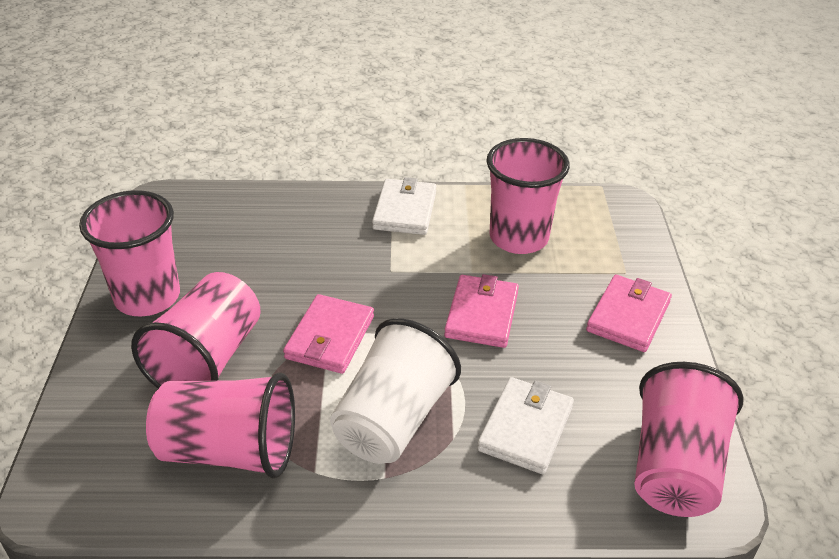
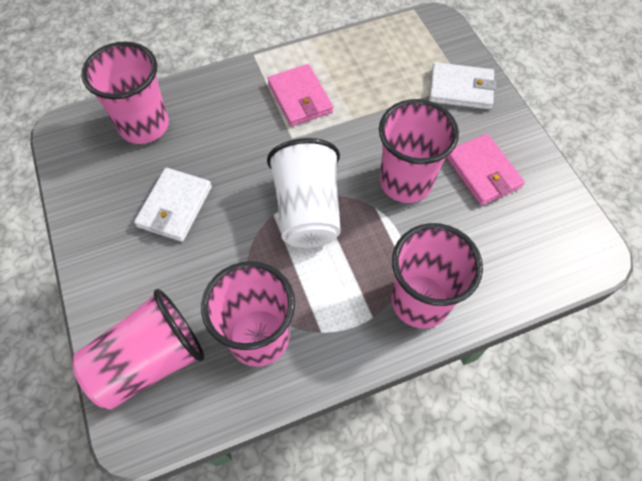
pink wallet: [283,294,374,374] [444,274,519,348] [586,275,672,352] = 3 -> [267,64,333,127] [446,134,525,205] = 2

